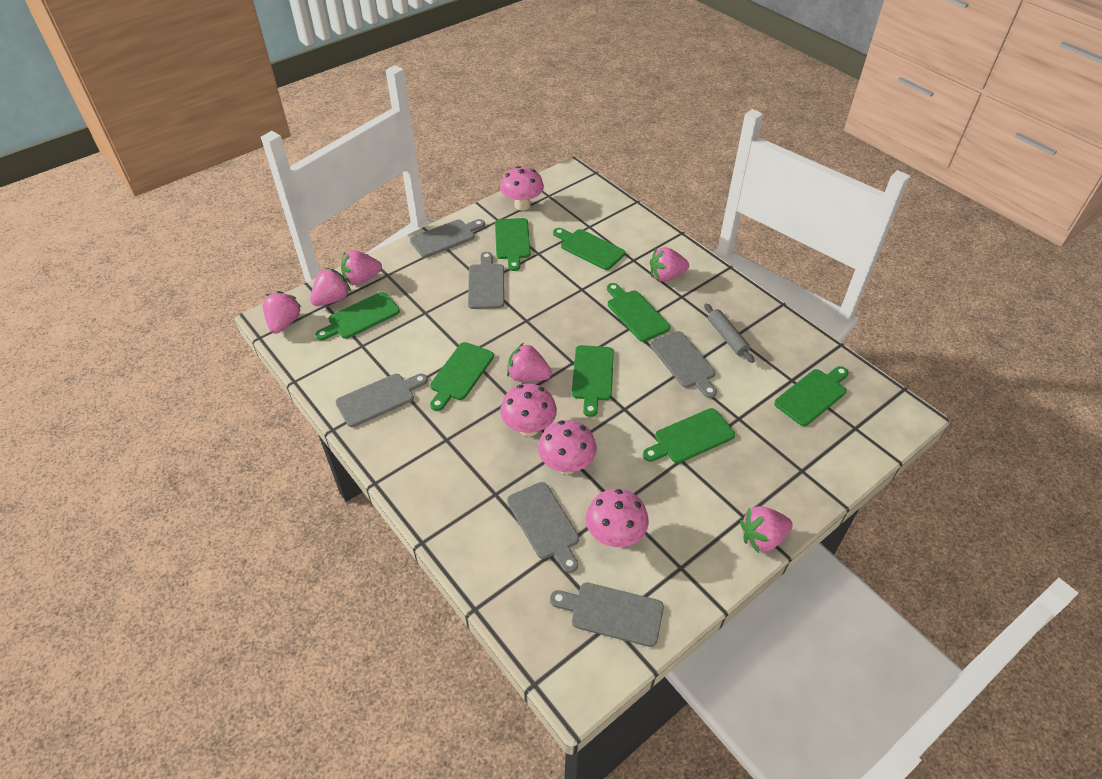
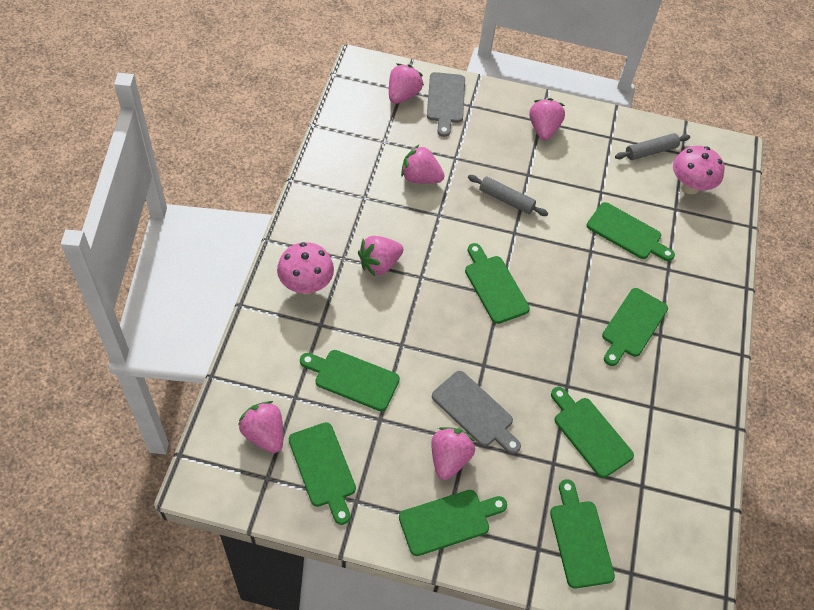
grey cutting board: [336,374,428,427] [410,219,485,258] [468,252,504,309] [507,482,579,573] [550,583,664,647] [650,331,717,398] = 6 -> [427,72,465,137] [432,371,521,454] = 2
grey rolling pin: [704,304,754,363] = 1 -> [468,175,548,216] [615,133,690,160] = 2
pink mushroom: [500,166,544,211] [500,384,557,437] [538,420,597,474] [586,489,649,547] = 4 -> [277,242,334,294] [673,146,724,194] = 2

